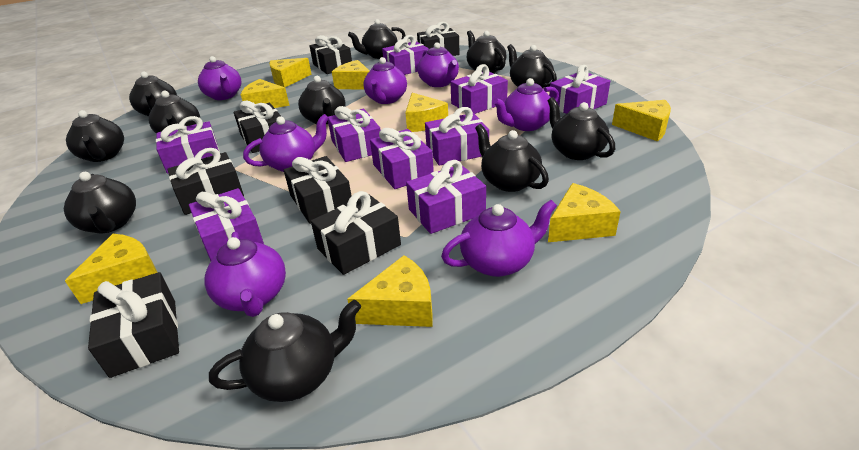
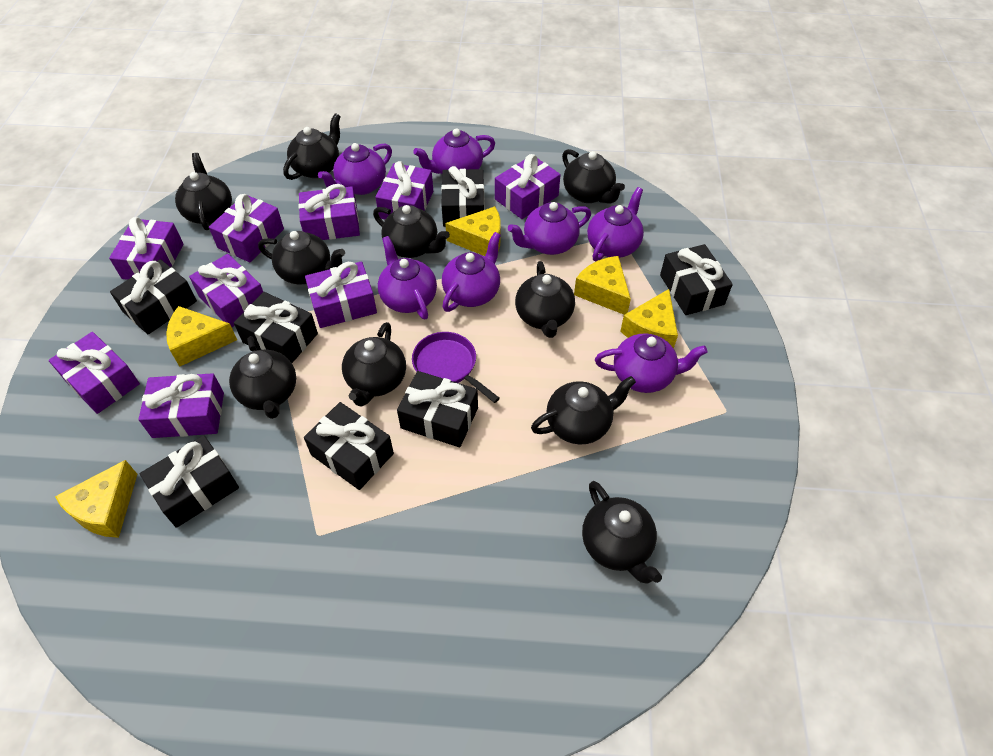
black teapot: [64,172,136,233] [66,110,124,162] [129,72,177,117] [148,91,200,134] [209,300,361,402] [298,76,346,124] [348,19,406,59] [467,31,506,73] [475,124,549,192] [507,44,557,89] [548,97,615,160] = 11 -> [175,153,232,230] [229,336,296,419] [258,231,345,284] [283,113,341,180] [342,322,406,407] [373,205,450,258] [515,261,575,338] [531,376,636,445] [562,149,625,203] [582,481,662,584] = 10
purple pan: none = 0 -> [412,332,500,403] = 1
yellow cheese: [65,234,158,304] [241,79,290,108] [269,58,312,87] [332,60,369,90] [347,255,433,327] [405,93,448,132] [548,183,621,242] [612,100,671,141] = 8 -> [55,460,137,538] [166,306,237,367] [445,206,501,256] [574,256,631,315] [620,289,678,349] = 5

